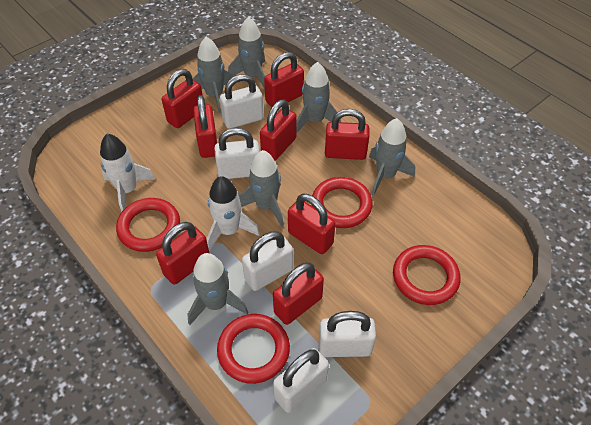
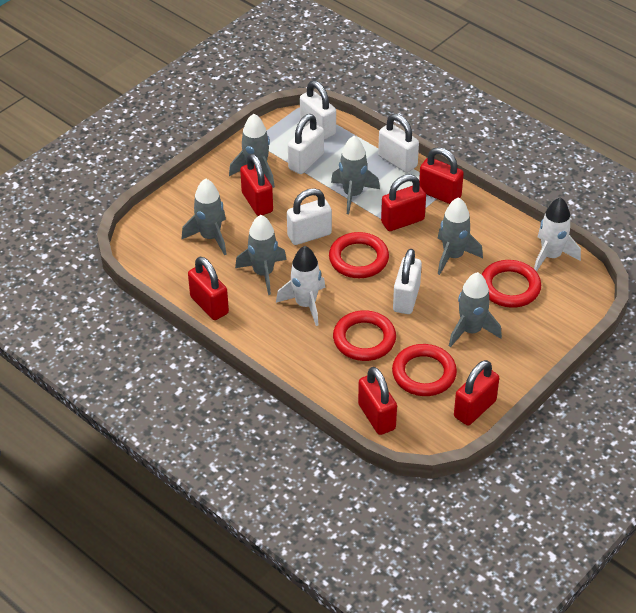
red padlock: [156,222,209,285] [162,69,203,128] [193,95,217,158] [260,99,297,161] [264,52,304,107] [273,262,324,325] [288,194,335,254] [325,109,370,160] = 8 -> [188,257,229,320] [240,154,273,216] [358,367,397,435] [381,174,426,231] [419,147,464,204] [454,360,499,426] = 6

